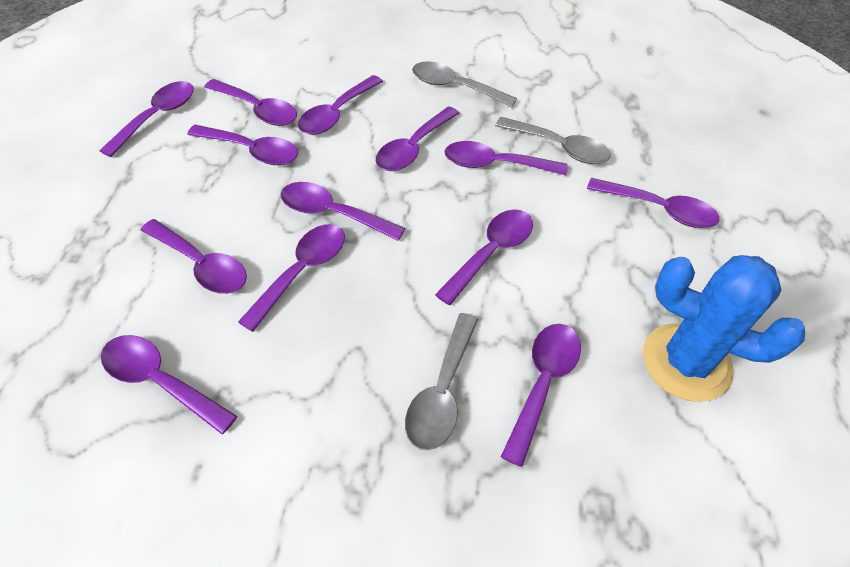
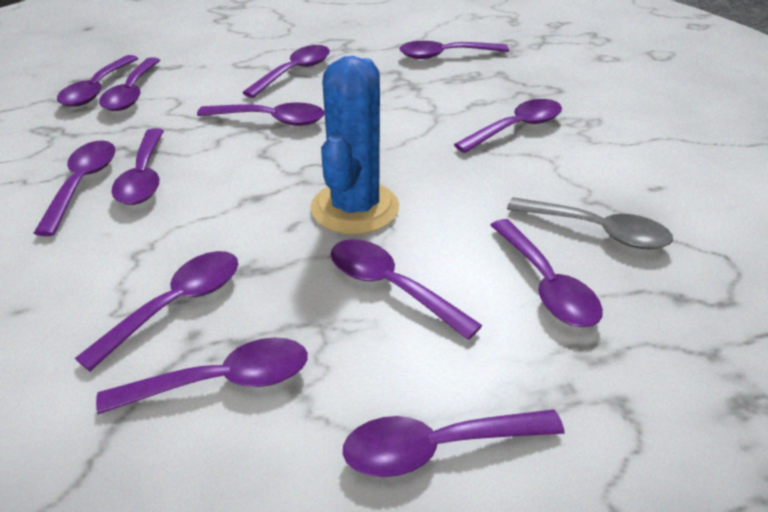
grey spoon: [405,313,478,450] [412,61,517,107] [495,117,611,164] = 3 -> [507,197,673,250] = 1

